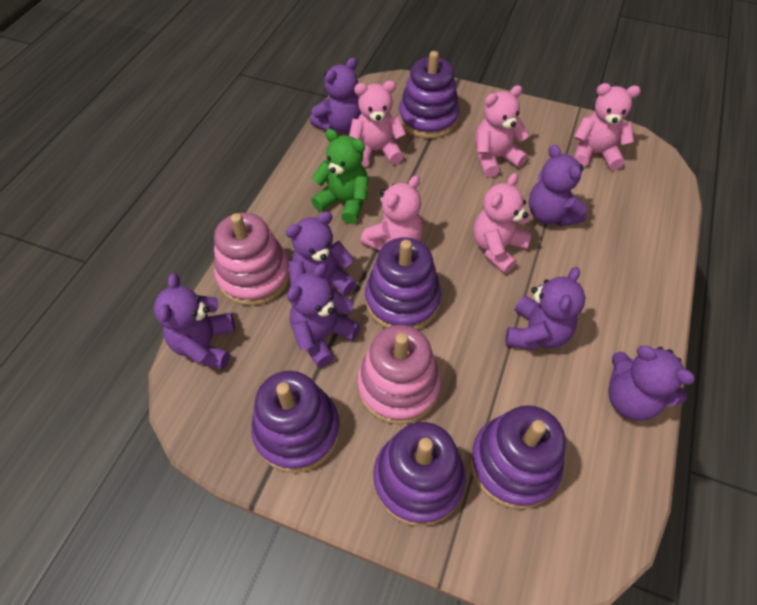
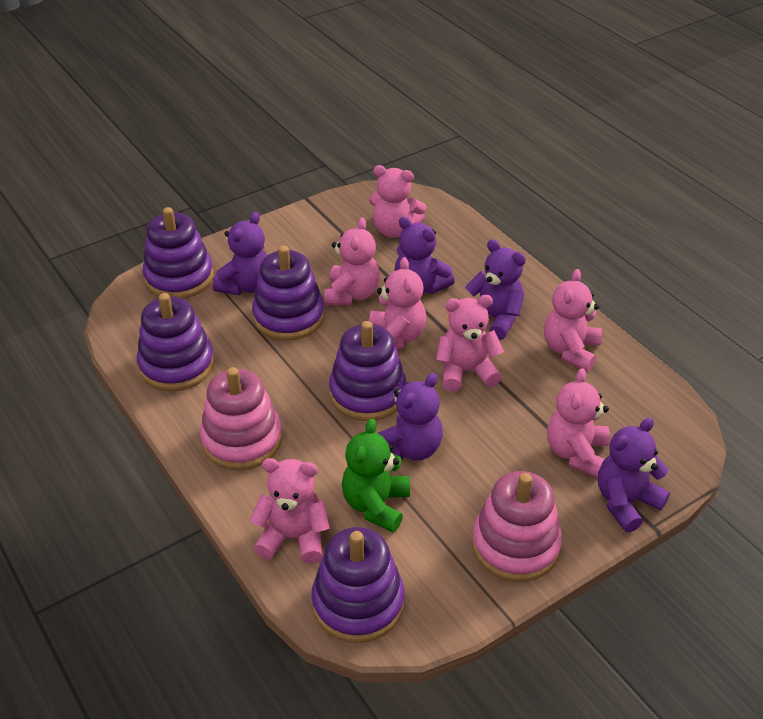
pink teddy bear: [349,81,406,167] [360,175,423,251] [473,173,532,274] [475,85,529,177] [574,83,641,170] = 5 -> [250,458,330,564] [324,217,380,305] [369,165,426,238] [369,257,426,350] [436,295,504,391] [544,269,602,371] [547,368,610,478] = 7
purple teddy bear: [154,274,235,370] [286,212,356,295] [287,263,360,367] [310,58,361,133] [505,267,585,350] [528,144,587,227] [608,346,695,421] = 7 -> [213,212,268,295] [377,373,443,461] [395,216,455,294] [465,239,526,340] [598,417,670,532] = 5

